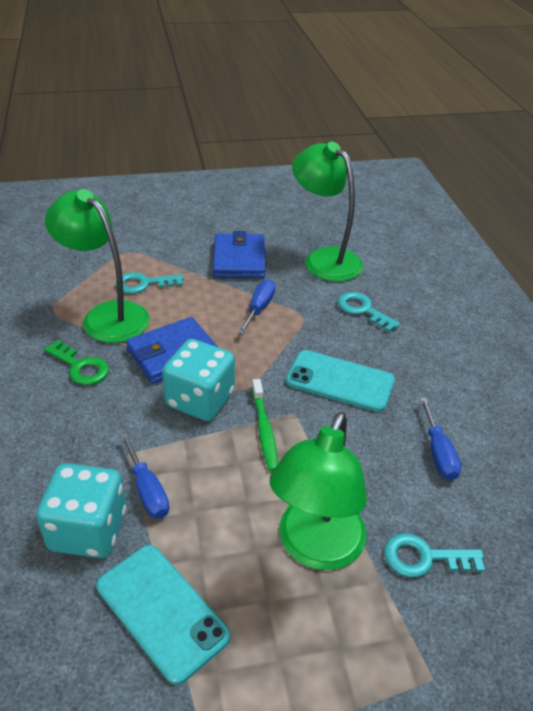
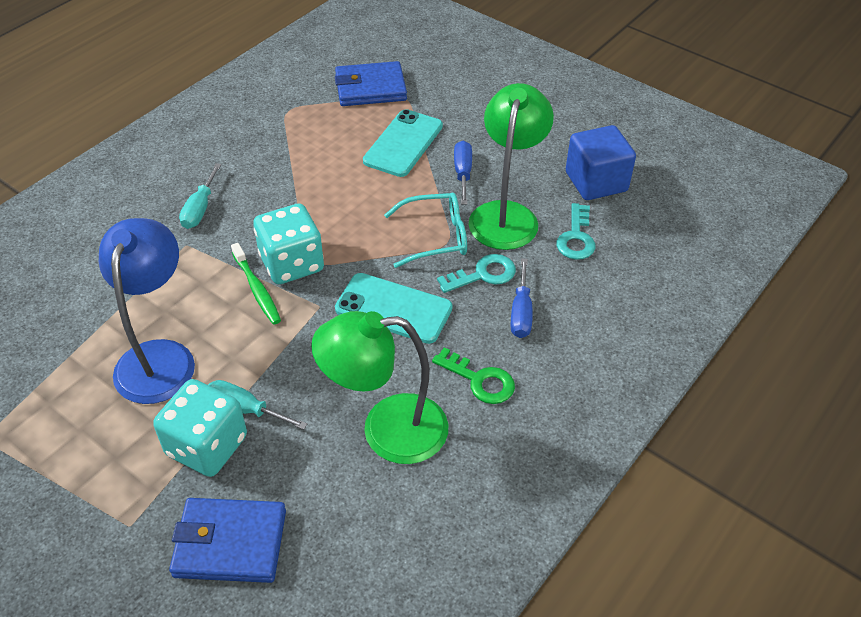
blue cube: none = 0 -> [566,125,636,200] = 1
blue lamp: none = 0 -> [99,218,195,404] = 1
blue screwdriver: [120,433,169,519] [238,279,276,334] [419,398,461,480] = 3 -> [454,141,472,205] [511,258,533,338] = 2
green lamp: [45,189,150,343] [270,412,367,570] [292,142,363,282] = 3 -> [311,311,448,464] [469,83,554,250] = 2
turquoise glasses: none = 0 -> [384,193,467,268] = 1
turquoise key: [115,272,184,294] [338,292,400,332] [384,533,485,577] = 3 -> [437,254,516,293] [556,203,596,260] = 2
turquoise screwdriver: none = 0 -> [179,163,221,229] [208,380,307,430] = 2

